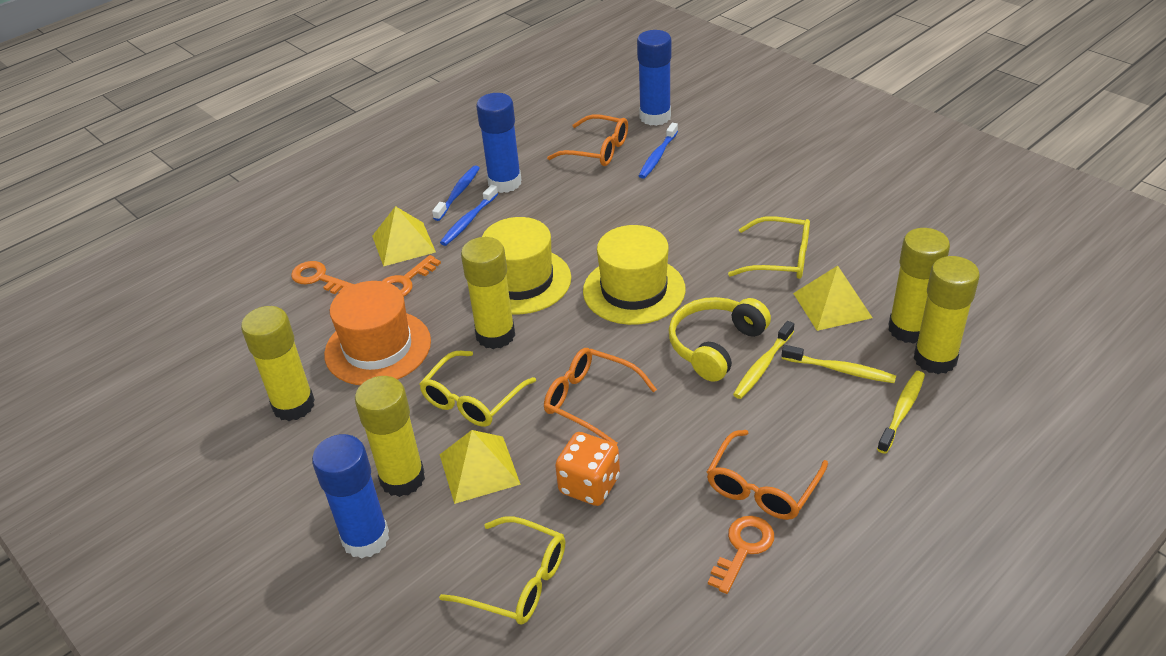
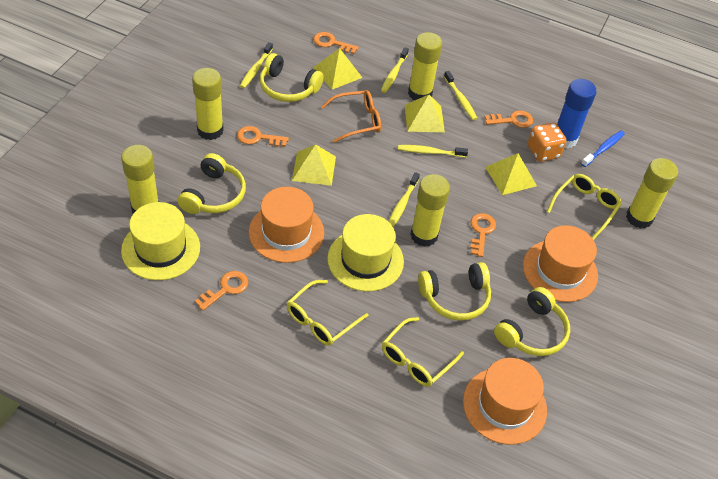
blue glue stick: [312,434,389,559] [476,93,522,193] [637,30,671,126] = 3 -> [557,79,597,148] = 1
blue toothbrush: [432,166,480,221] [440,185,498,246] [639,123,678,179] = 3 -> [581,131,625,167] = 1
orange glasses: [544,348,657,445] [547,114,628,166] [707,430,828,520] = 3 -> [321,90,381,143] = 1
orange hat: [324,281,431,385] = 1 -> [249,187,324,263] [463,358,547,445] [523,225,598,302] = 3
orange key: [291,261,354,294] [382,255,441,296] [708,516,774,594] = 3 -> [195,271,248,311] [237,126,289,147] [313,32,359,54] [470,213,496,257] [485,110,533,128] = 5
yellow headphones: [669,297,771,382] = 1 -> [177,153,246,214] [260,53,324,102] [418,262,491,321] [494,287,570,356] = 4
yellow pyramid: [372,206,436,267] [440,430,521,504] [793,266,872,331] = 3 -> [292,144,336,186] [313,48,362,89] [405,95,445,133] [485,153,537,195] = 4
yellow toothbrush: [733,321,794,399] [782,345,896,383] [877,371,925,454] = 3 -> [240,42,273,88] [381,47,409,93] [388,172,420,227] [398,145,468,158] [444,71,478,120] = 5

